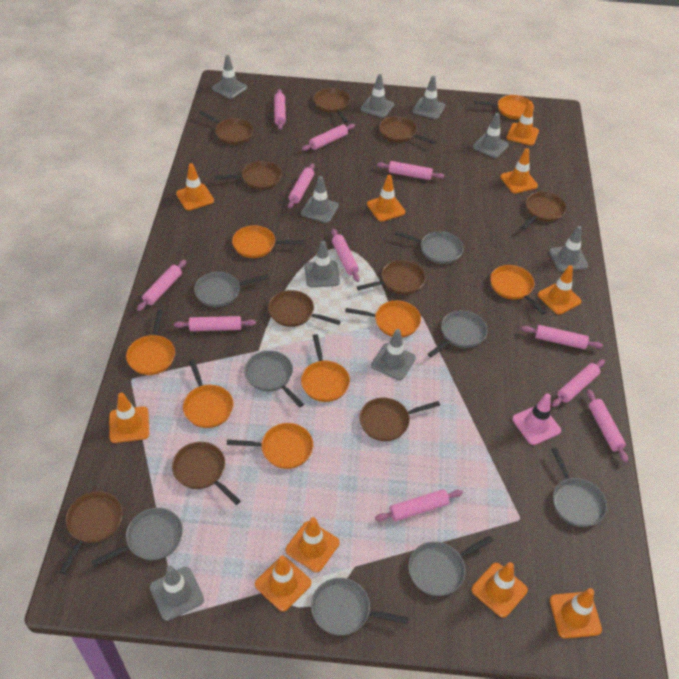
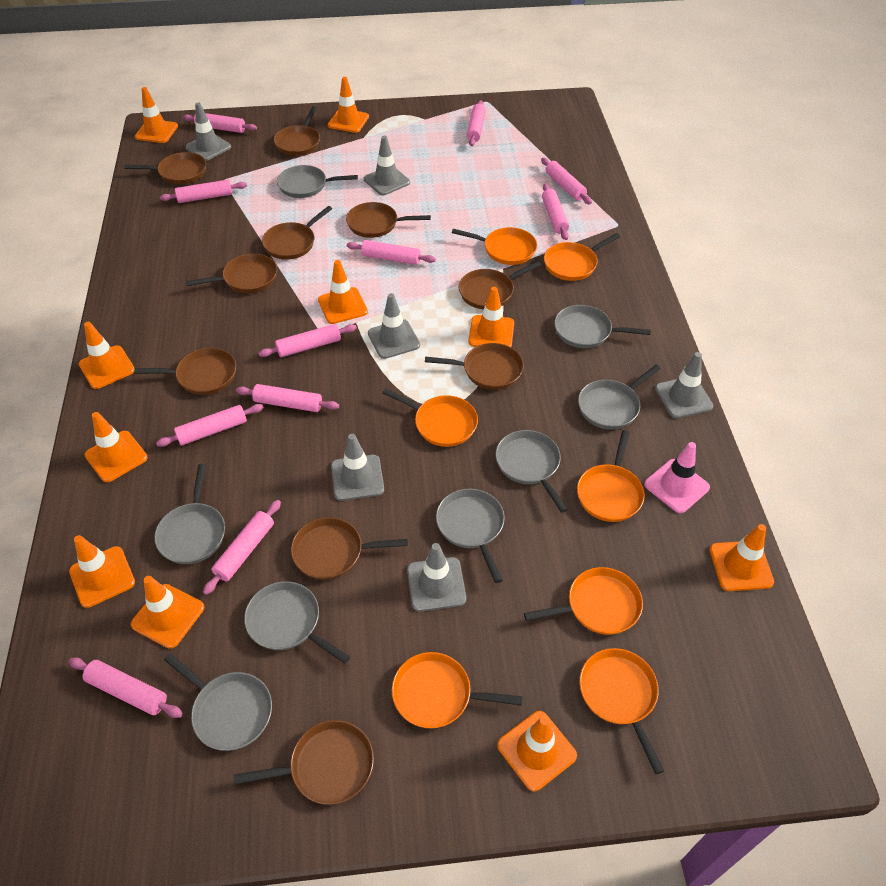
grey traffic cone: [150,565,204,621] [212,55,247,99] [301,176,339,223] [305,241,340,287] [360,74,394,118] [371,329,416,380] [413,76,445,119] [473,113,509,158] [549,226,588,272] = 9 -> [185,102,231,161] [331,434,384,501] [364,136,410,196] [368,293,420,359] [407,543,466,612] [655,352,713,418] = 6
orange pan: [126,309,175,375] [183,359,234,428] [227,423,313,469] [232,225,303,258] [301,334,350,402] [345,301,421,337] [474,95,534,120] [490,265,546,315] = 8 -> [382,388,478,447] [392,652,523,729] [452,227,537,265] [524,567,643,635] [544,233,620,281] [577,430,645,522] [579,648,664,774] = 7

